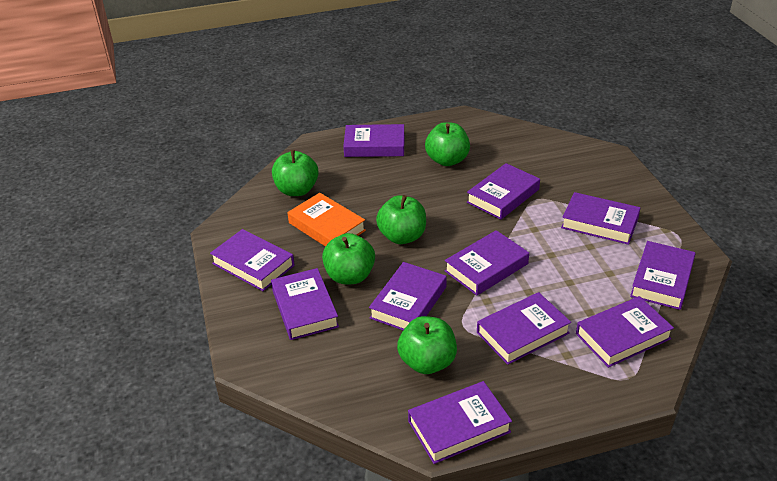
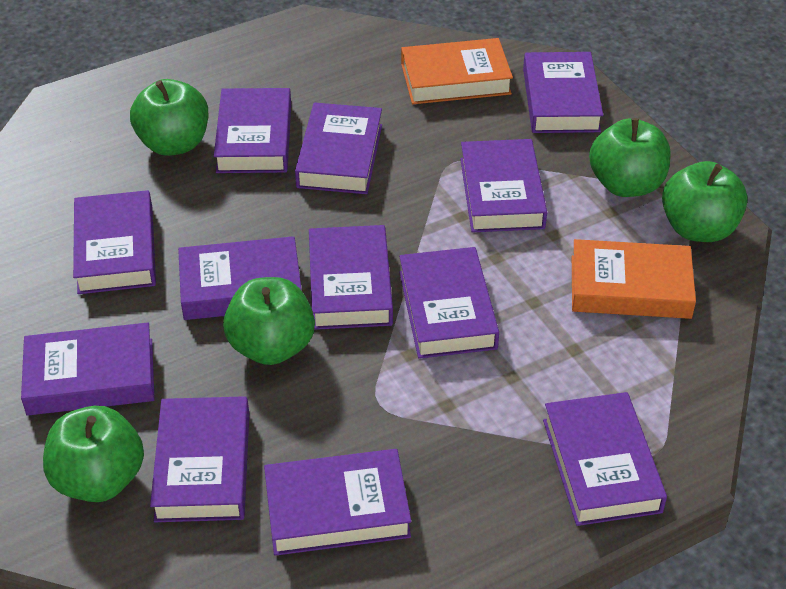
orange book: [288,193,366,247] = 1 -> [401,38,513,104] [572,239,696,319] = 2
purple book: [210,229,295,291] [271,268,339,340] [343,124,405,157] [369,262,447,330] [408,381,512,464] [445,230,529,296] [467,163,540,220] [477,292,571,365] [561,192,640,245] [576,296,674,368] [630,241,696,310] = 11 -> [21,322,155,415] [73,190,156,294] [150,396,249,522] [178,236,302,320] [214,88,291,173] [264,449,411,556] [295,103,382,194] [309,225,393,330] [399,247,499,359] [460,139,547,232] [523,52,603,133] [543,392,667,526] = 12

